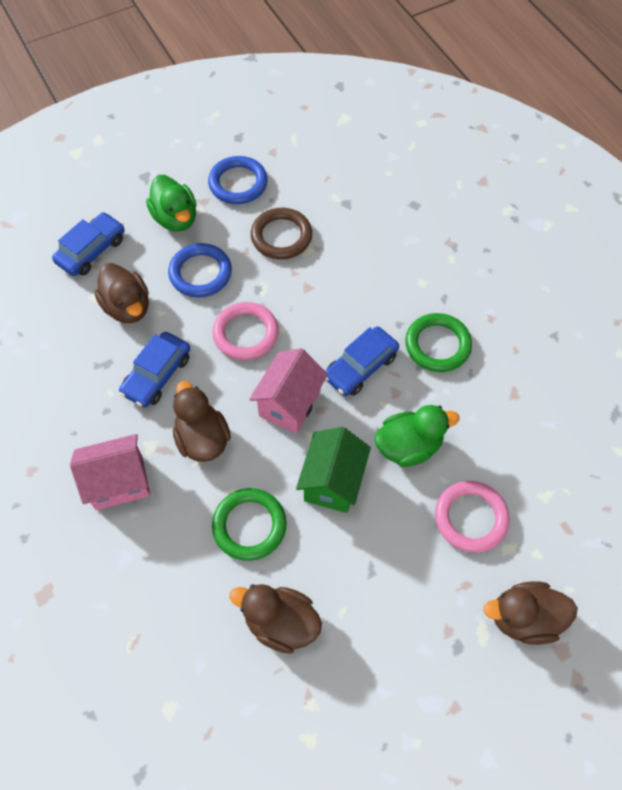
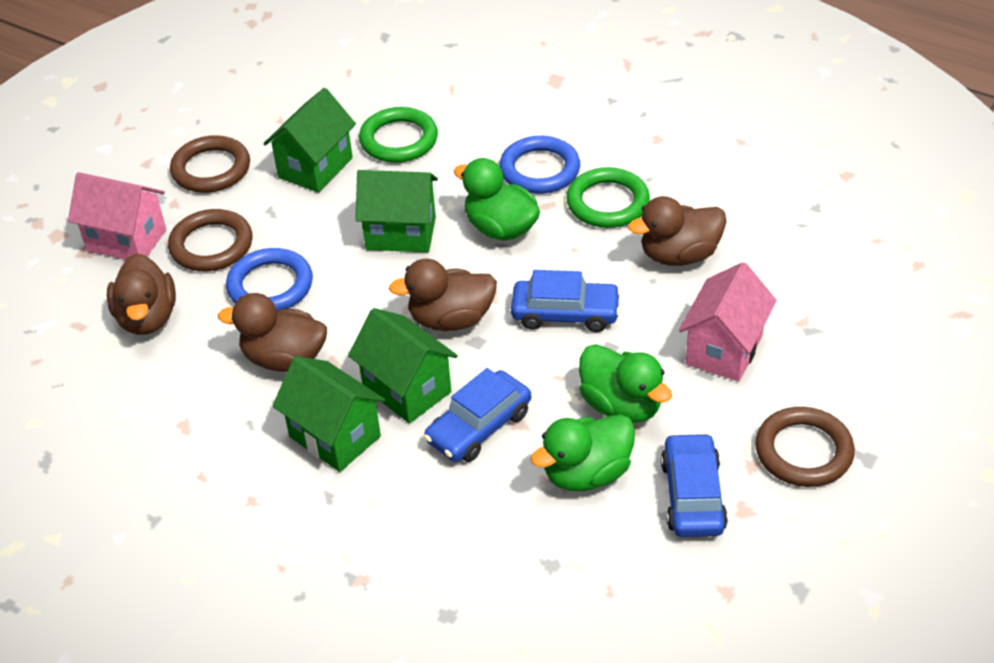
brown ring: [251,208,312,259] = 1 -> [168,209,252,271] [170,135,250,193] [755,407,855,487] = 3
green duck: [146,175,197,232] [374,405,459,467] = 2 -> [454,158,540,241] [531,414,635,491] [579,344,672,423] = 3
green house: [296,427,371,513] = 1 -> [263,88,356,193] [272,356,385,472] [348,308,458,424] [355,170,438,252] = 4
pink ring: [213,302,279,360] [435,481,510,553] = 2 -> none = 0

